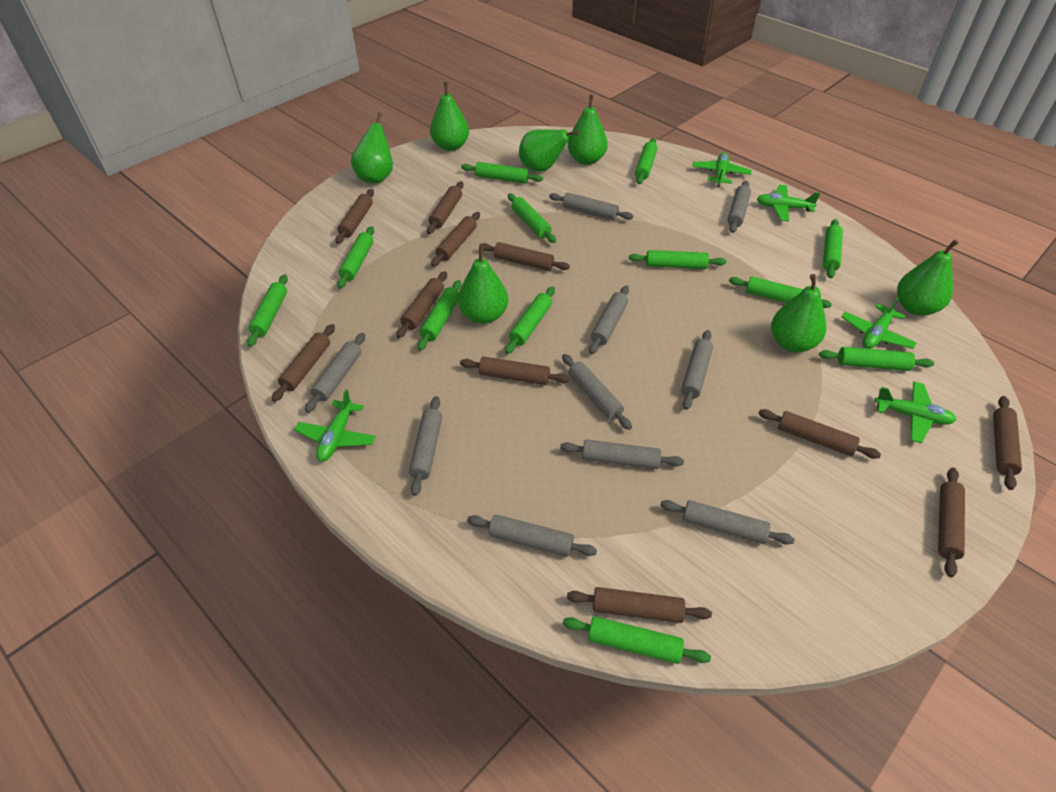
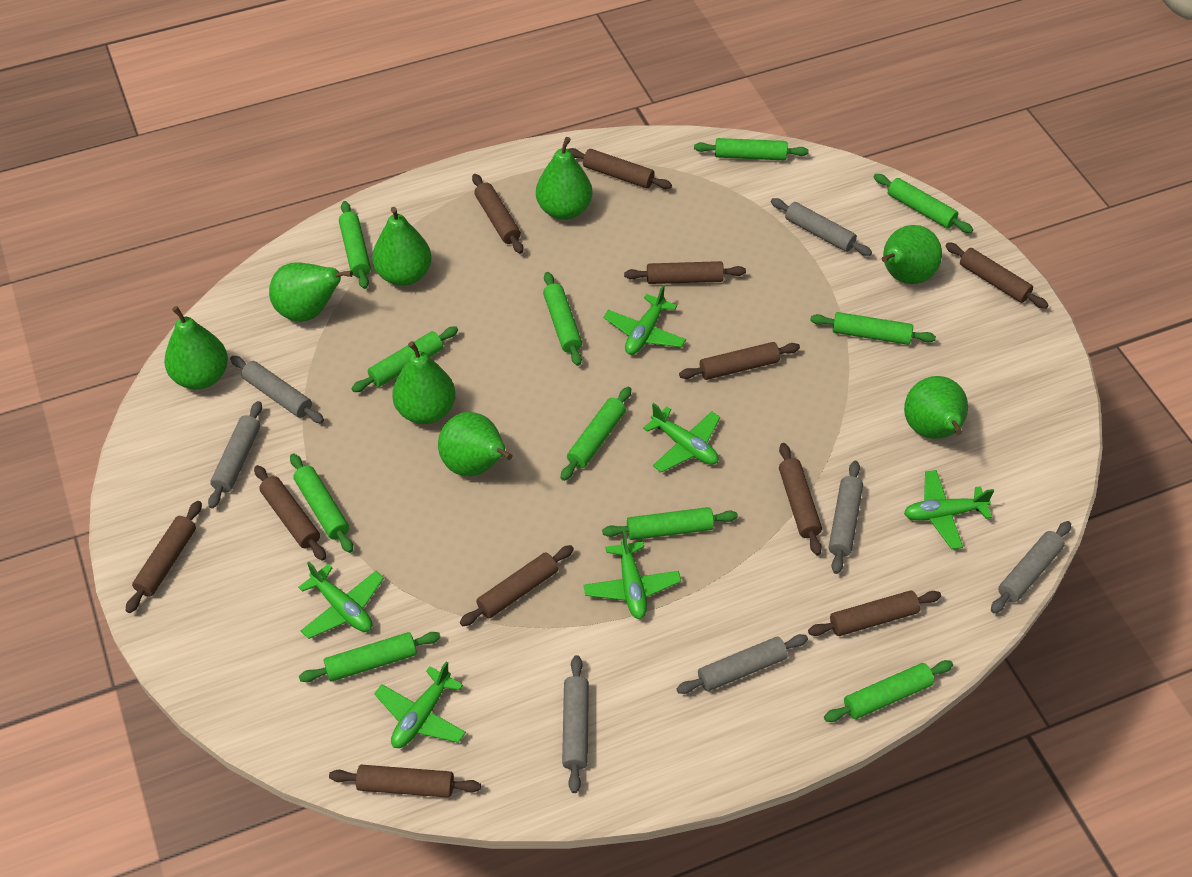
green pear: [351,113,393,183] [430,82,469,151] [458,246,508,324] [519,129,579,171] [568,95,608,165] [771,274,826,353] [897,240,959,316] = 7 -> [164,306,228,389] [269,263,353,322] [372,207,432,286] [392,341,455,424] [438,412,513,476] [536,137,592,220] [882,225,942,284] [904,376,968,439] = 8
green plane: [294,389,376,462] [692,152,752,187] [757,185,820,222] [841,297,917,349] [875,382,956,443] = 5 -> [298,562,384,639] [374,662,466,748] [583,530,681,619] [604,285,686,355] [643,403,720,472] [904,470,994,549] = 6
green rolling pin: [247,275,288,347] [337,226,374,289] [417,280,461,350] [461,162,543,184] [505,286,555,354] [508,193,556,243] [563,616,711,664] [629,250,726,269] [635,138,658,184] [729,277,832,308] [819,347,934,371] [823,219,843,278] = 12 -> [290,453,353,553] [299,632,441,682] [339,201,371,289] [351,326,458,392] [543,272,582,366] [561,387,631,481] [602,507,738,540] [694,138,809,160] [810,312,936,345] [824,660,953,722] [874,174,973,233] = 11
grey rolling pin: [305,333,365,413] [409,396,442,496] [467,515,597,557] [549,193,633,220] [560,439,684,469] [562,354,632,430] [589,285,629,354] [660,500,794,545] [681,330,713,410] [727,181,751,233] = 10 -> [208,401,262,508] [230,356,324,423] [562,655,589,793] [677,634,808,694] [771,198,872,256] [829,461,863,574] [991,521,1071,614] = 7

